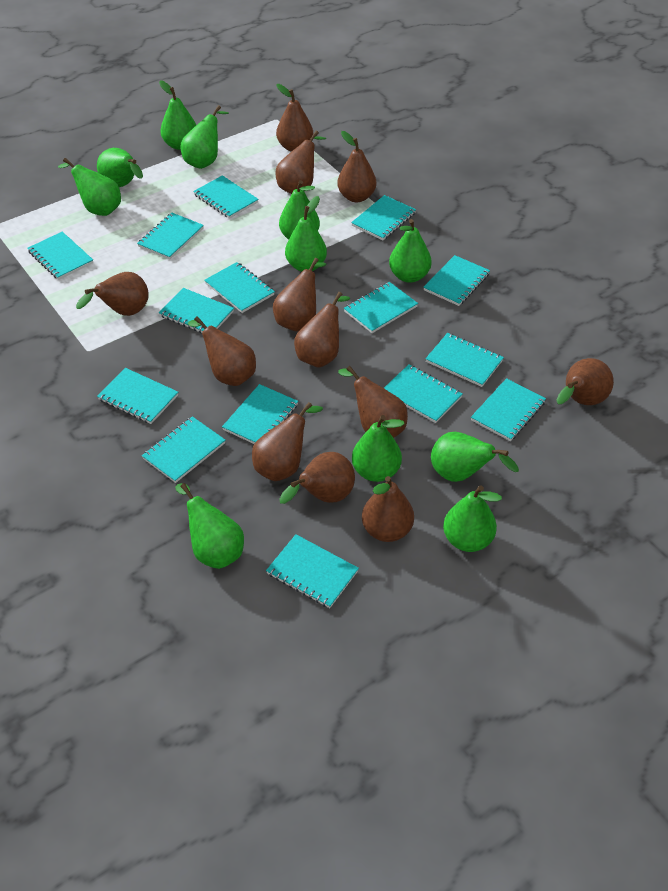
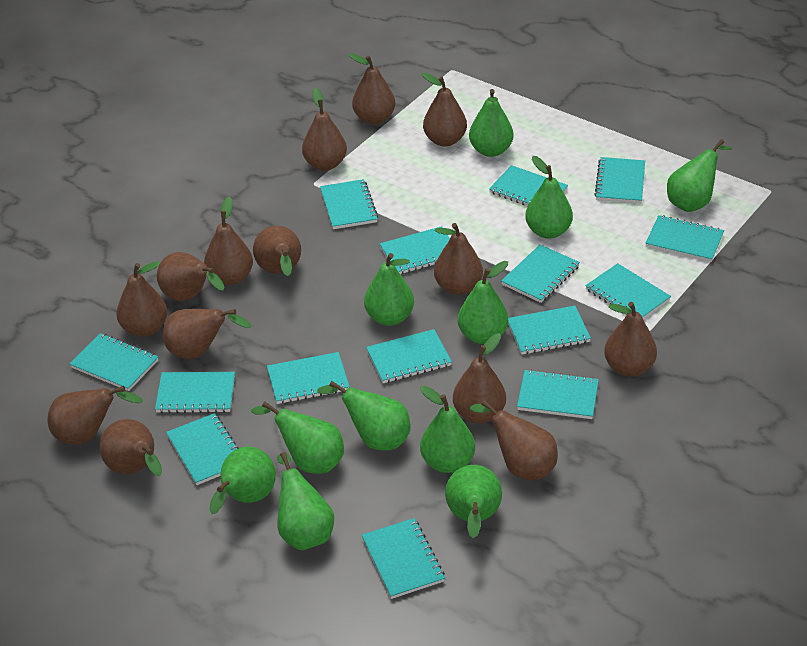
brown pear: [76,272,149,316] [188,316,256,386] [252,402,323,481] [273,258,326,331] [275,131,326,194] [276,84,313,151] [280,452,355,504] [294,292,350,368] [337,131,376,202] [338,366,408,438] [362,476,414,542] [556,358,614,405] = 12 -> [48,386,143,445] [99,419,162,476] [116,262,167,337] [157,252,224,301] [163,309,252,359] [204,197,253,285] [253,226,301,276] [302,88,347,171] [348,53,395,125] [422,73,467,147] [434,223,483,295] [453,333,506,424] [470,400,558,480] [604,302,657,377] = 14

